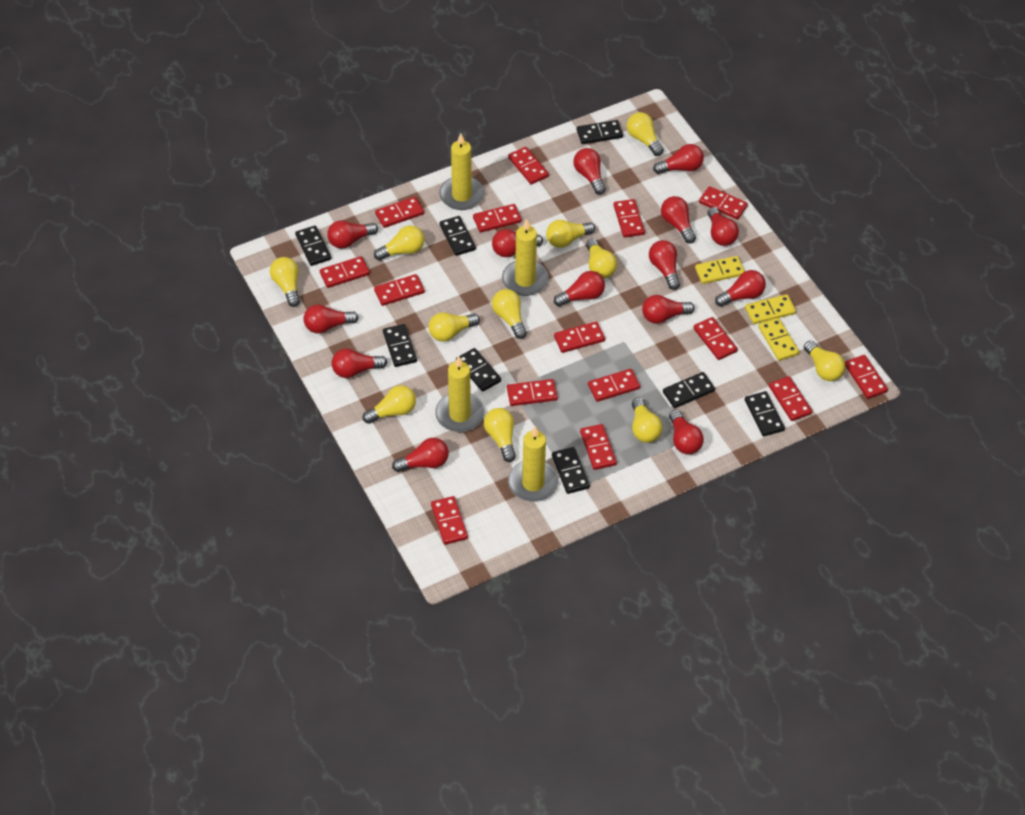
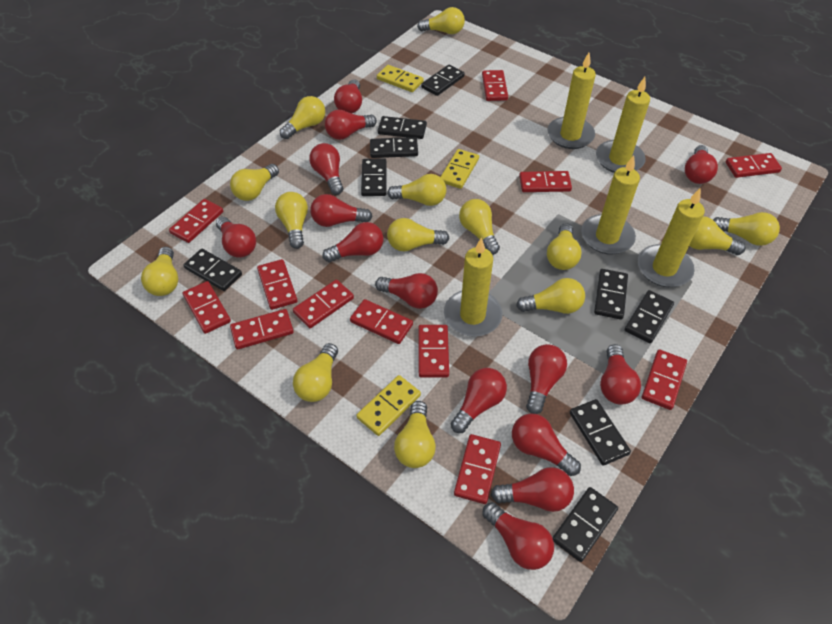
black domino: [295,226,332,266] [383,324,417,367] [439,216,476,256] [456,348,501,392] [552,447,590,494] [577,120,623,144] [663,372,715,408] [745,391,785,436] = 8 -> [184,249,242,291] [361,159,387,196] [370,137,418,158] [378,116,427,139] [421,65,465,96] [553,487,618,562] [570,399,631,466] [594,269,628,320] [625,290,674,343] = 9
red domino: [320,256,370,288] [374,274,425,306] [375,197,424,228] [431,496,468,545] [473,204,522,233] [507,379,558,406] [508,147,549,184] [554,322,605,353] [580,424,617,470] [588,369,640,402] [614,199,645,238] [693,317,738,360] [699,186,748,220] [769,376,812,421] [845,355,888,399] = 15 -> [169,199,223,243] [183,281,231,334] [230,309,294,349] [257,259,297,310] [293,279,354,328] [350,299,413,344] [418,325,449,378] [454,434,501,504] [482,70,508,101] [519,171,572,192] [642,350,687,410] [726,153,782,178] = 12
yellow candle: [435,356,485,432] [439,133,484,210] [502,219,549,296] [508,426,559,502] = 4 -> [444,237,502,337] [547,53,596,149] [581,155,640,255] [596,77,650,173] [638,188,705,287] = 5
yellow light bulb: [270,257,300,307] [363,385,416,424] [374,225,424,261] [429,312,480,342] [484,408,516,462] [492,289,527,339] [546,220,595,248] [586,238,617,278] [627,112,664,156] [632,398,663,443] [804,341,845,381] = 11 -> [141,247,178,296] [230,164,279,201] [275,192,308,249] [280,96,325,139] [293,343,338,402] [387,174,446,206] [387,218,449,252] [394,401,436,468] [417,7,465,34] [459,199,500,255] [516,278,585,314] [547,223,582,270] [689,216,746,255] [713,212,780,246] = 14

